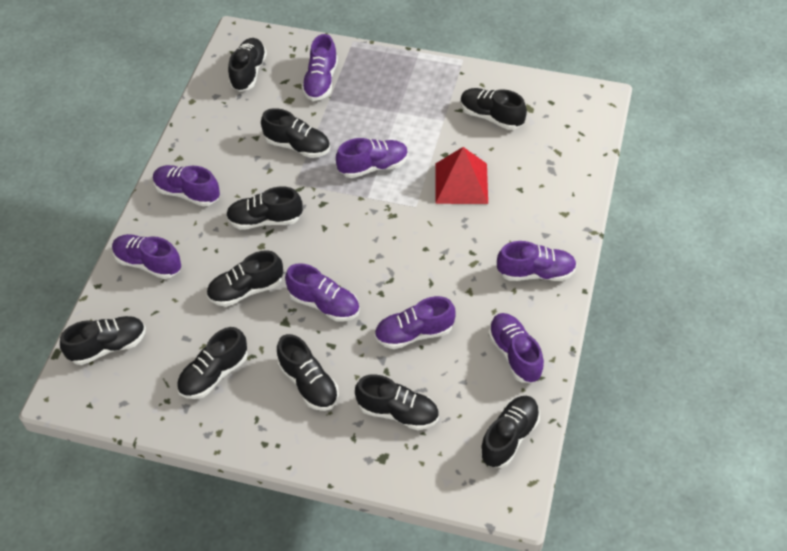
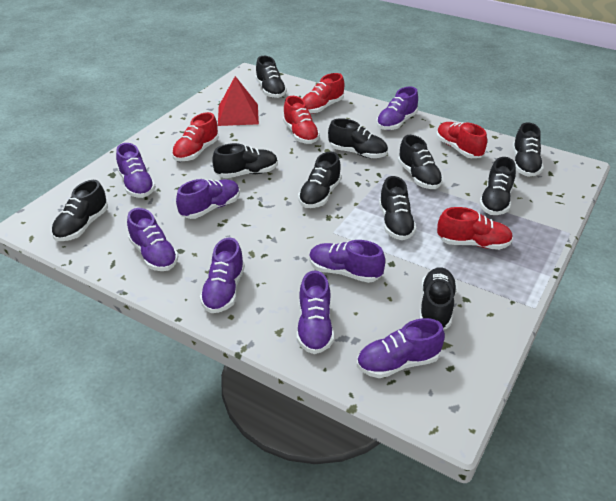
red shoe: none = 0 -> [172,112,219,161] [283,96,320,144] [302,73,344,114] [436,122,487,158] [437,207,513,250] = 5

